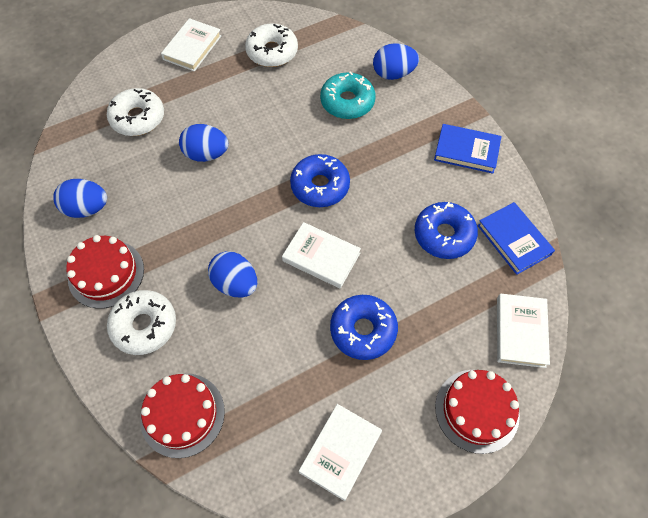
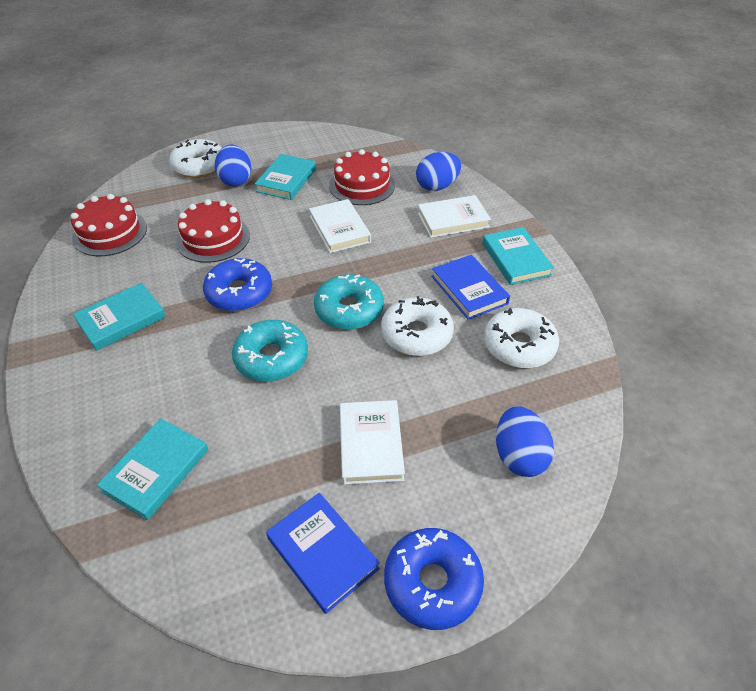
blue donut: [290,154,350,207] [330,295,398,360] [415,202,478,259] = 3 -> [203,258,272,311] [384,528,484,630] = 2
blue egg: [53,179,107,218] [179,124,229,162] [208,251,257,298] [373,43,419,80] = 4 -> [215,145,252,187] [416,152,461,191] [496,406,554,477] = 3
turquoise book: none = 0 -> [73,283,166,351] [96,418,208,520] [254,154,316,200] [482,227,554,285] = 4
turquoise donut: [320,72,376,119] = 1 -> [232,320,308,382] [314,274,384,330] = 2
white book: [161,18,222,72] [282,222,361,289] [299,404,382,501] [497,293,550,368] = 4 -> [309,199,371,253] [340,400,405,485] [418,195,491,238] = 3

